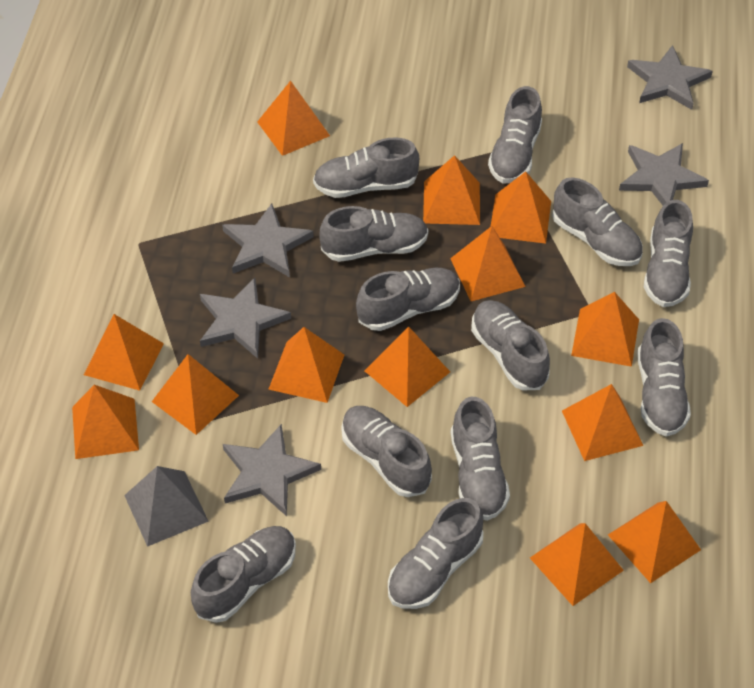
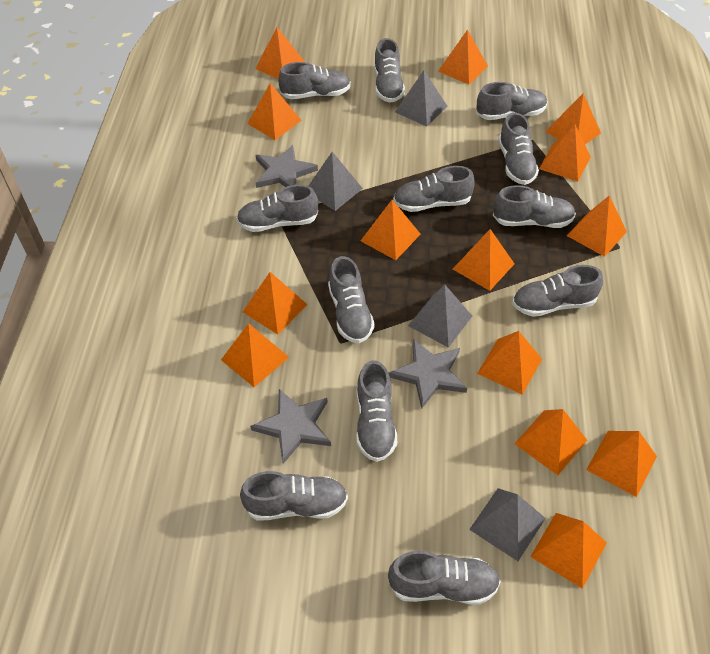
grey pyramid: [124,466,209,547] = 1 -> [309,152,363,211] [395,70,447,127] [408,285,472,348] [469,488,546,561] = 4
grey star: [200,278,291,359] [222,204,314,277] [223,424,321,516] [619,143,709,205] [627,45,713,110] = 5 -> [250,389,331,464] [256,145,318,188] [389,339,467,409] = 3
orange pyramid: [72,385,139,459] [84,314,164,391] [152,354,239,435] [257,81,330,156] [268,327,344,403] [365,326,450,407] [423,155,480,225] [450,226,526,301] [490,171,551,244] [530,523,624,606] [562,384,643,461] [571,292,639,367] [608,501,701,583] = 13 -> [221,323,289,387] [243,272,308,334] [247,83,302,140] [255,27,305,79] [361,200,421,260] [438,30,488,85] [453,229,515,291] [477,331,542,395] [514,409,587,475] [530,513,607,589] [539,124,591,182] [545,93,601,144] [567,196,627,257] [586,431,657,497] = 14

